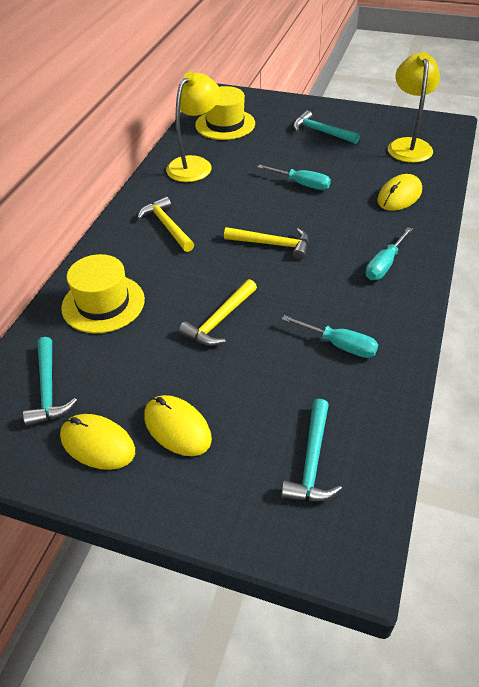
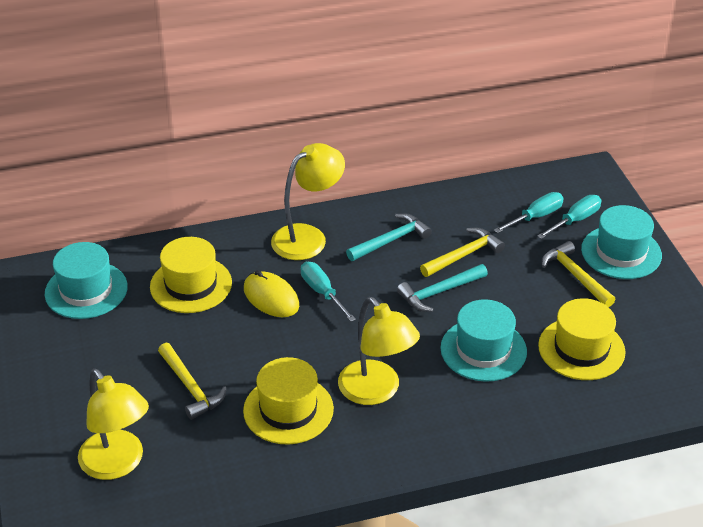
turquoise hammer: [23,337,77,426] [281,399,342,501] [293,111,360,144] = 3 -> [346,213,432,261] [397,264,488,312] = 2
turquoise hat: none = 0 -> [45,242,128,319] [440,299,527,382] [581,205,662,279] = 3
yellow hat: [61,254,145,333] [195,86,255,140] = 2 -> [150,237,232,313] [243,357,334,445] [538,298,625,380] = 3
yellow lamp: [166,71,220,182] [388,52,440,163] = 2 -> [78,369,149,480] [271,143,345,260] [338,297,420,405] = 3
yellow mouse: [60,414,135,470] [144,395,212,456] [377,174,422,211] = 3 -> [244,270,299,317] = 1

